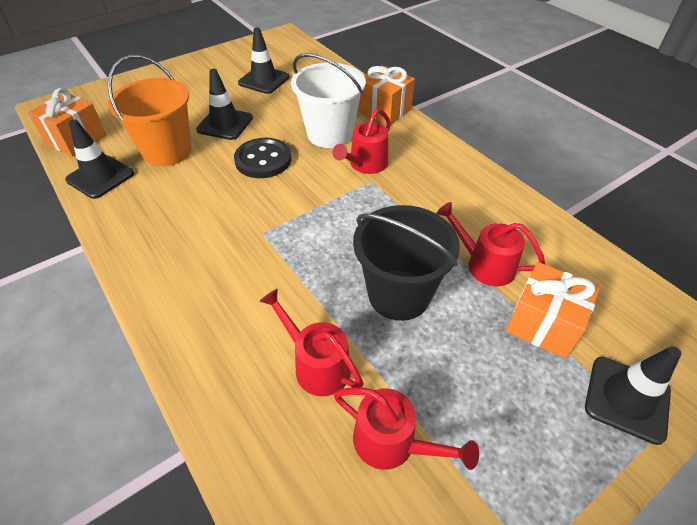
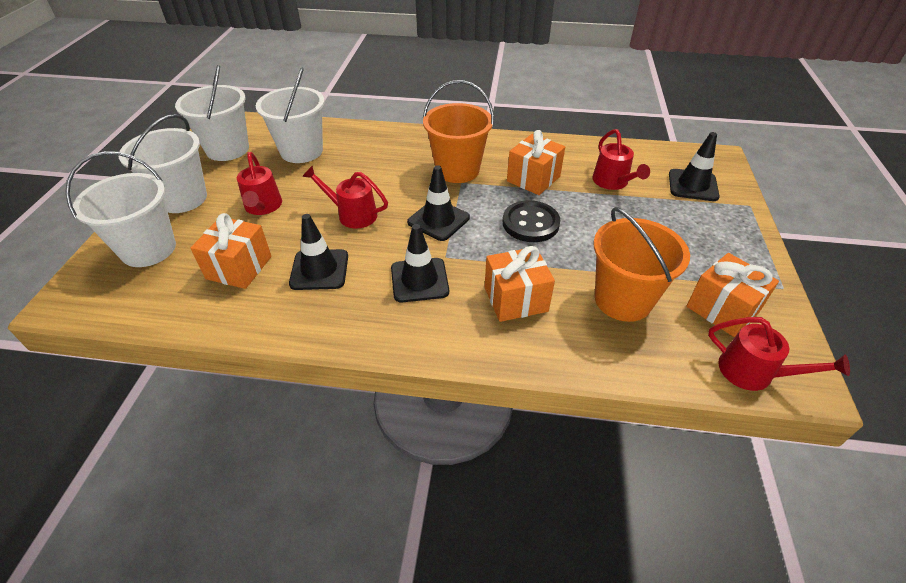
black bucket: [353,205,460,321] = 1 -> none = 0
orange bucket: [107,55,191,167] = 1 -> [423,80,494,183] [593,207,690,322] = 2
orange gift: [28,88,106,157] [358,66,415,124] [506,262,600,359] = 3 -> [190,213,272,289] [485,246,555,322] [507,130,565,195] [686,253,779,337] = 4
white bucket: [291,53,366,148] = 1 -> [65,151,176,267] [119,114,207,213] [175,65,249,161] [256,68,325,163] = 4

